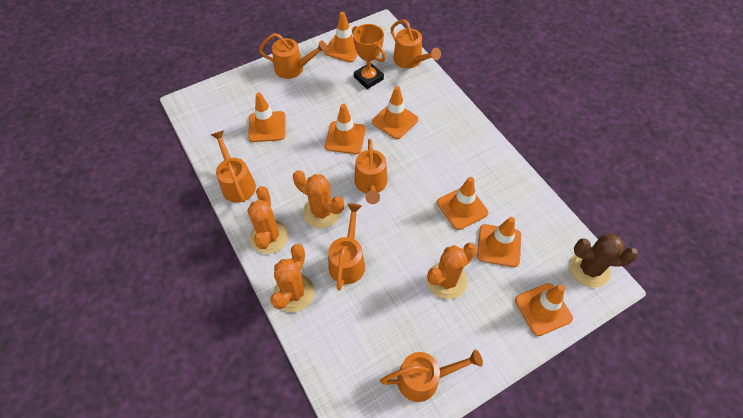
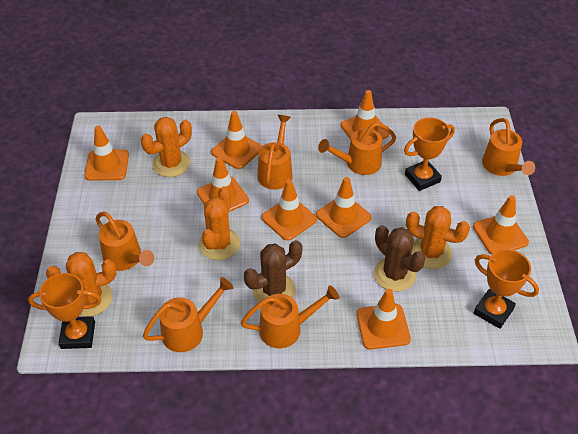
brown cactus: [570,233,638,288] = 1 -> [244,240,303,303] [374,225,426,291] = 2
orange traffic cone: [248,92,286,142] [324,12,358,63] [325,104,366,154] [372,86,418,139] [437,177,488,230] [477,217,521,267] [515,283,573,336] = 7 -> [85,126,129,181] [197,157,249,212] [211,111,262,169] [262,179,317,241] [316,177,372,238] [340,90,389,140] [356,289,411,349] [473,195,529,255] = 8
orange trophy: [352,24,386,89] = 1 -> [28,273,101,349] [404,117,455,191] [474,249,539,329] = 3

